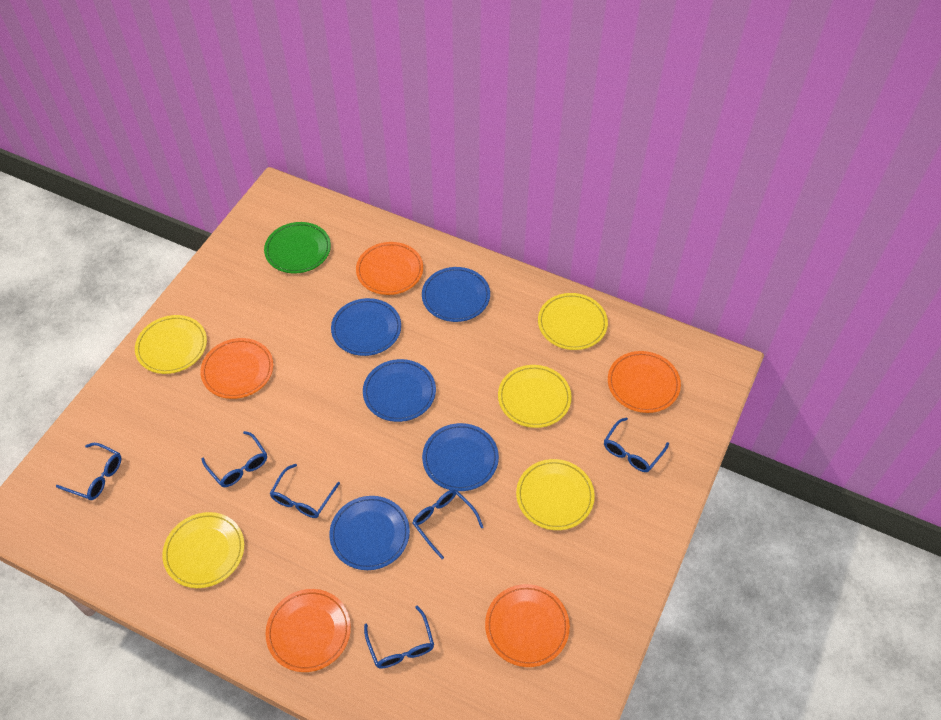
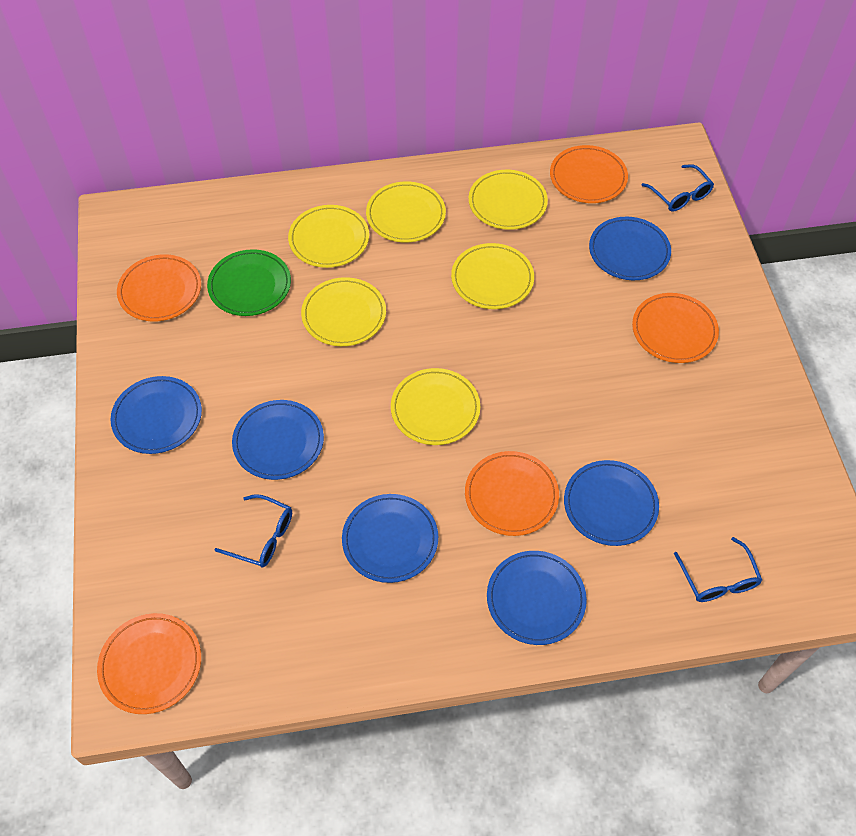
blue glasses: [56,443,121,500] [201,431,267,487] [270,464,340,518] [364,606,434,669] [413,489,484,559] [604,418,669,472] = 6 -> [214,494,292,568] [642,164,714,212] [674,537,762,602] = 3
blue plate: [329,496,410,570] [331,298,401,356] [363,359,436,422] [422,267,490,322] [422,423,499,491] = 5 -> [111,376,202,454] [232,400,324,480] [342,494,438,583] [487,551,587,645] [564,460,659,546] [589,217,671,280] = 6
yellow plate: [135,315,207,374] [162,512,244,588] [498,365,572,428] [516,459,595,530] [538,293,608,350] = 5 -> [288,205,369,268] [301,277,386,346] [366,182,446,242] [391,368,480,445] [451,243,534,309] [469,170,548,230] = 6

